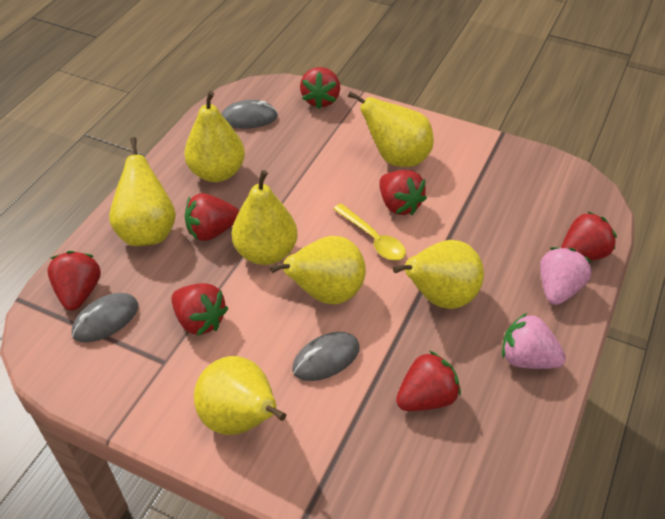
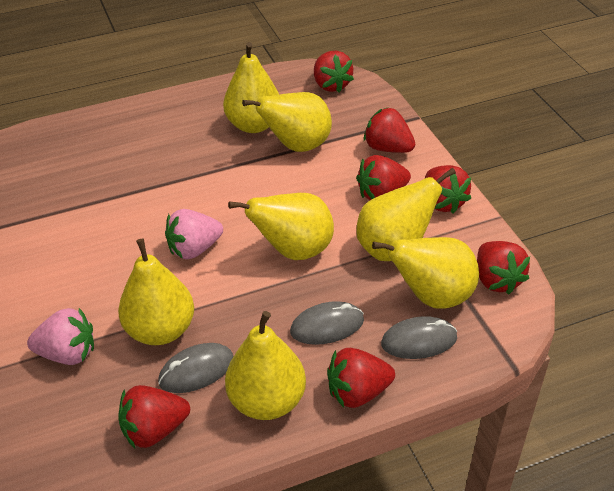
yellow spoon: [333,204,406,261] = 1 -> none = 0

